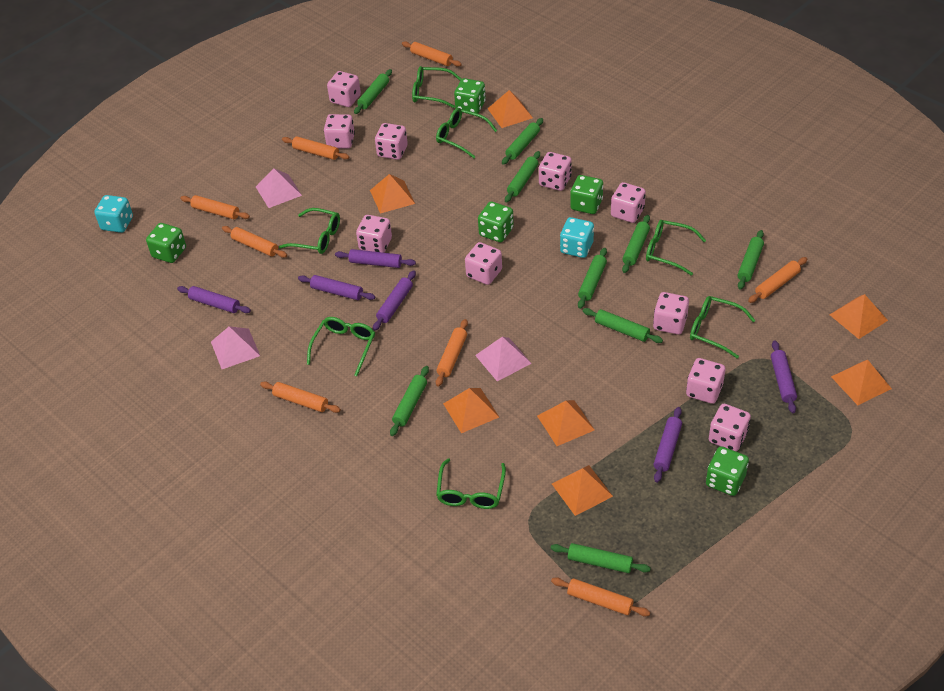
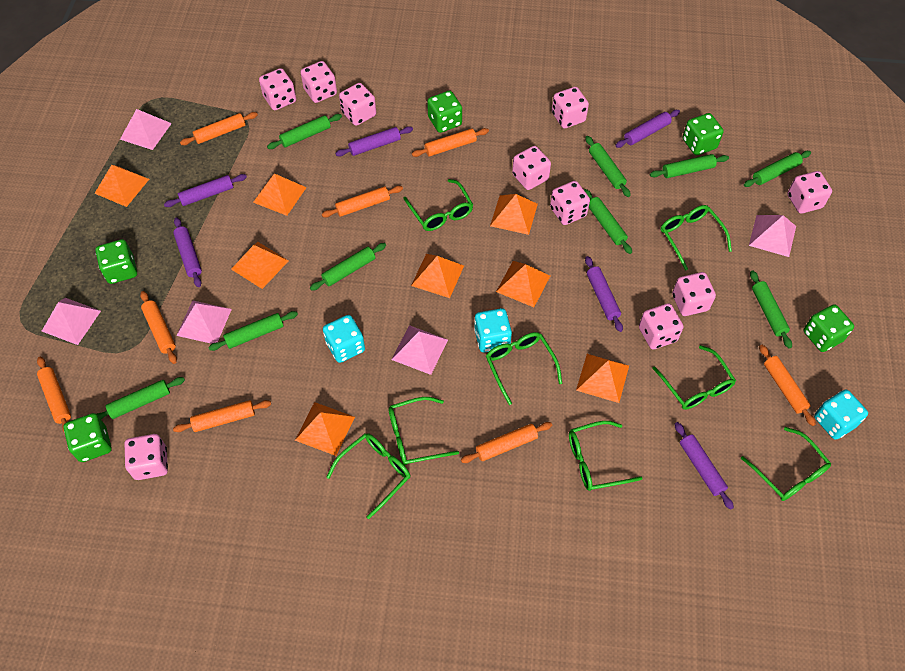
green glasses: [279,208,340,254] [307,317,375,376] [412,66,462,108] [436,108,497,158] [436,458,506,509] [646,220,706,276] [690,296,756,359] = 7 -> [326,433,411,519] [388,397,459,465] [403,179,473,231] [486,332,562,405] [569,421,642,491] [652,345,736,410] [661,205,732,271] [741,427,831,501] = 8
orange pyramid: [370,174,415,213] [443,388,499,433] [487,90,533,128] [537,400,594,446] [552,465,613,516] [830,294,888,339] [831,360,892,405] = 7 -> [94,165,149,207] [231,242,289,289] [253,173,307,216] [295,402,355,456] [411,254,464,298] [490,194,538,235] [496,261,550,307] [576,354,629,403] = 8
pink pyramid: [211,326,260,369] [256,168,302,208] [475,337,532,381] = 3 -> [42,298,101,345] [120,109,172,150] [176,300,232,344] [391,325,448,375] [749,215,796,257] = 5
turquoise dice: [94,195,133,233] [560,217,594,258] = 2 -> [323,315,365,363] [474,308,512,352] [814,390,868,440] = 3

